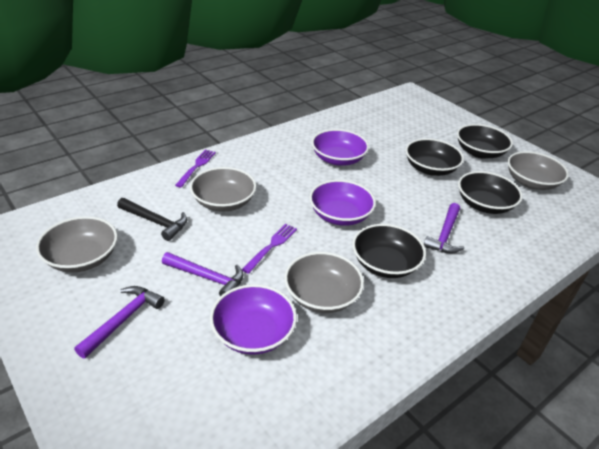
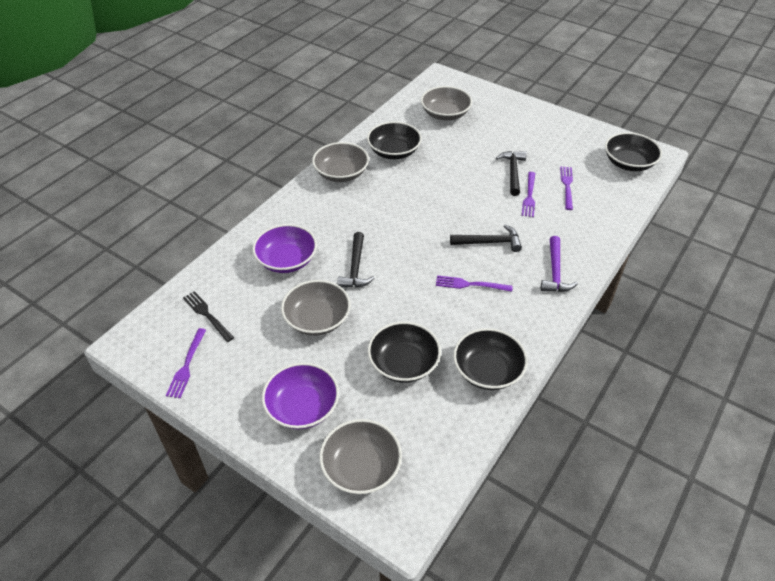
black fork: none = 0 -> [183,291,234,342] = 1
black hammer: [117,198,187,241] = 1 -> [338,232,375,288] [450,225,522,252] [496,151,527,196] = 3
purple bowl: [210,284,297,355] [310,180,376,226] [312,129,369,166] = 3 -> [252,224,317,273] [262,363,339,429] = 2
purple fork: [175,150,216,188] [242,224,297,274] = 2 -> [166,328,206,398] [436,275,513,292] [522,172,535,217] [560,166,573,210] = 4
purple hammer: [74,286,165,359] [162,252,244,296] [424,203,464,253] = 3 -> [541,236,578,292] = 1

